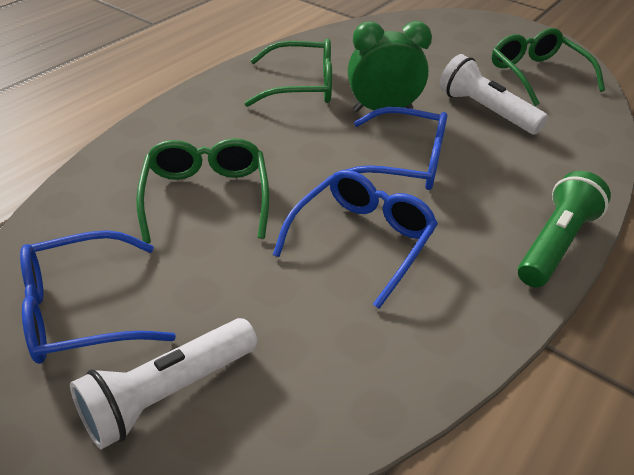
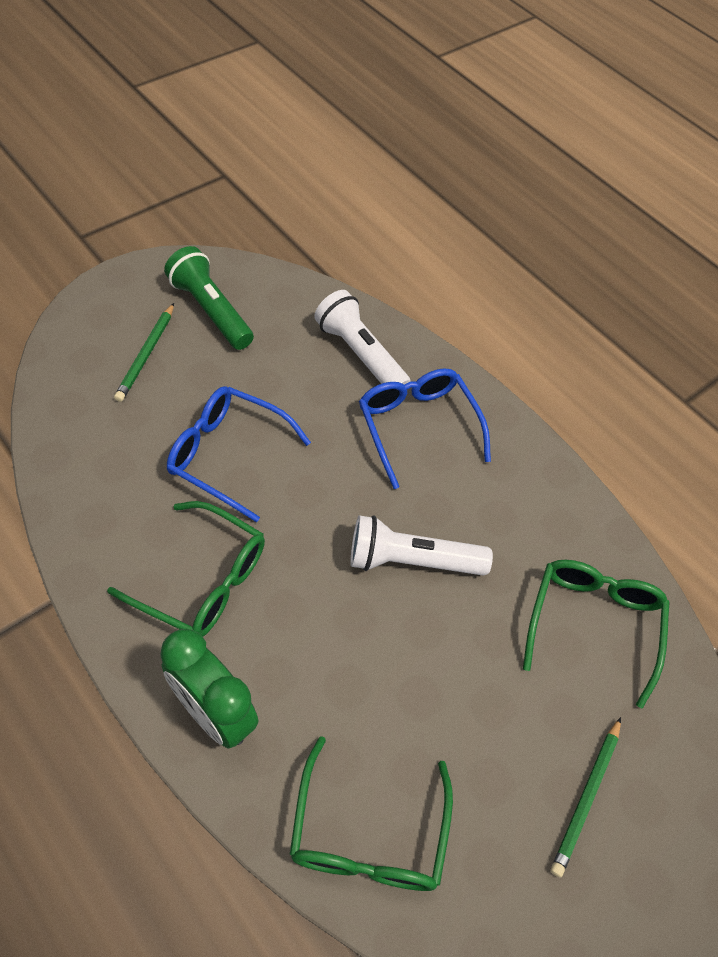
blue glasses: [20,230,176,364] [273,170,438,309] [346,107,447,190] = 3 -> [167,386,311,522] [359,369,491,489] = 2
green pencil: none = 0 -> [114,303,174,402] [551,717,621,877] = 2

